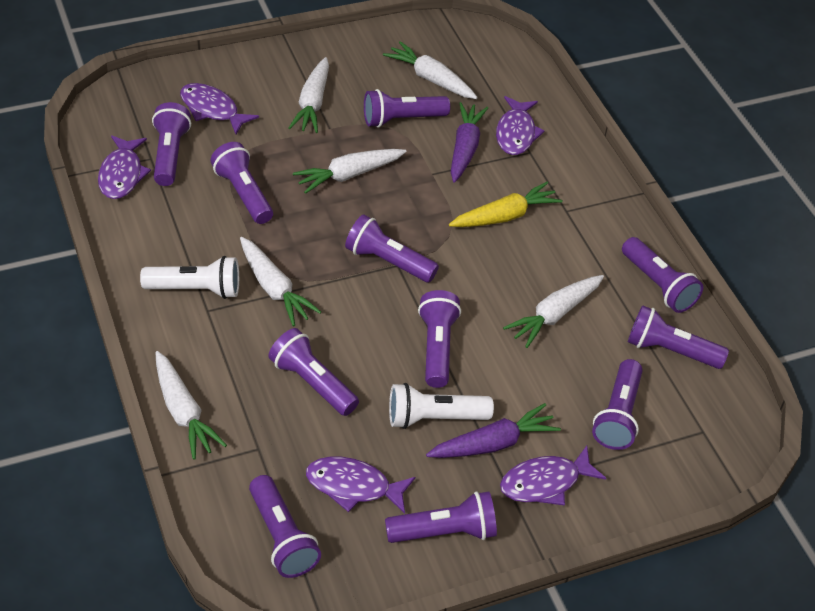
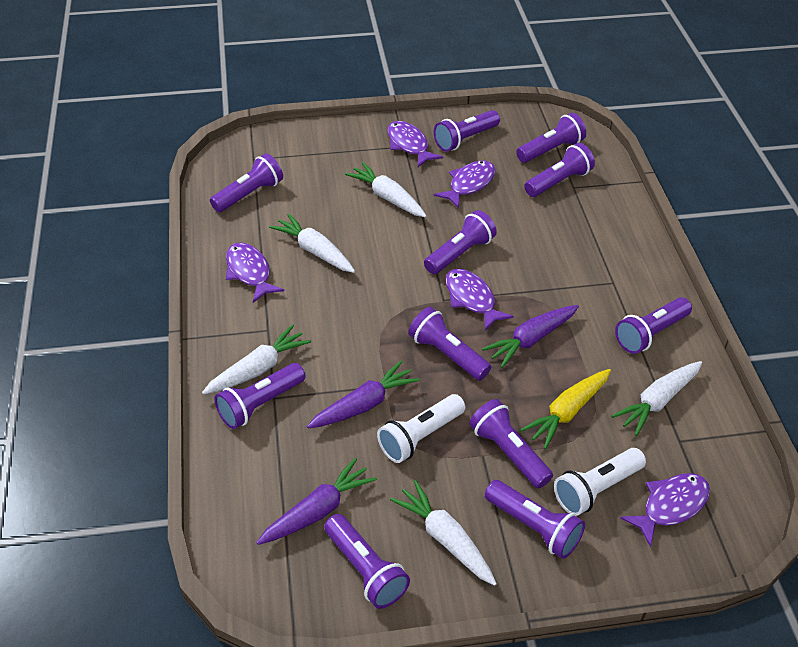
purple carrot: [426,403,561,458] [451,102,488,183] = 2 -> [256,457,377,545] [307,360,420,429] [482,305,579,368] = 3
white carrot: [156,351,227,460] [240,237,321,326] [289,57,329,133] [293,149,406,194] [383,41,478,99] [503,275,604,348] = 6 -> [202,324,311,394] [269,213,355,273] [345,162,426,217] [390,480,497,586] [611,361,702,436] = 5

